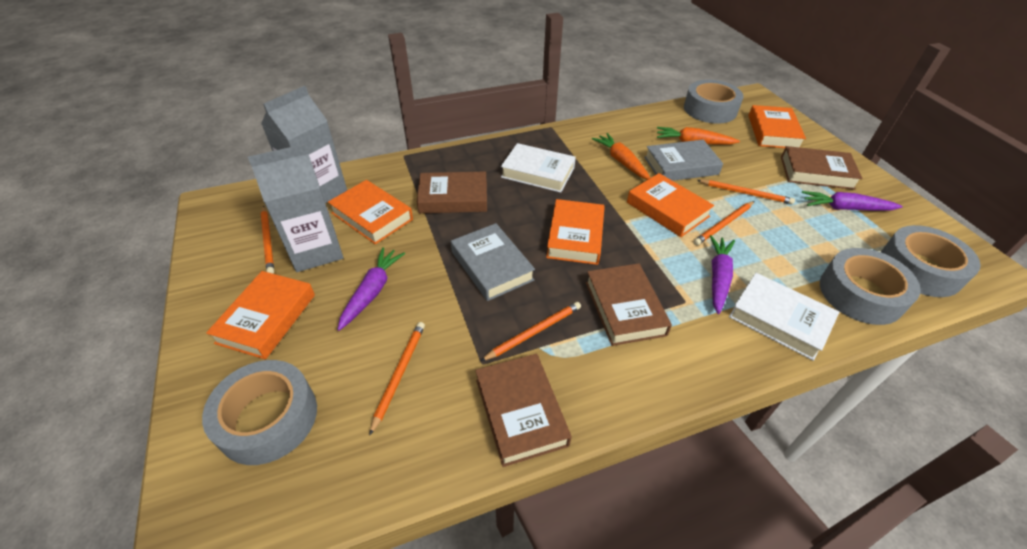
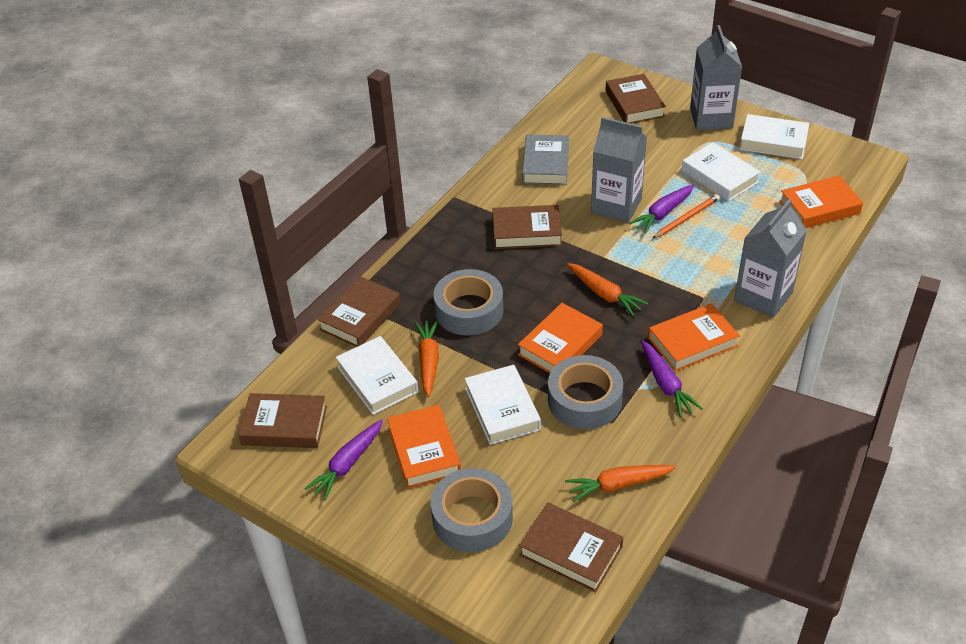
brown book: [417,171,487,213] [475,354,572,467] [586,263,672,346] [781,146,862,190] = 4 -> [238,393,327,448] [317,276,401,347] [493,205,562,249] [519,502,623,592] [605,74,666,124] = 5
grey book: [451,223,535,301] [644,140,723,181] = 2 -> [522,135,569,185] = 1
grey carton: [248,144,343,272] [261,86,347,204] = 2 -> [591,117,647,223] [690,25,742,130] [734,199,807,318] = 3
grey tape: [202,360,317,465] [684,80,743,124] [820,248,921,325] [881,225,981,297] = 4 -> [431,468,513,552] [434,269,503,335] [548,355,623,429] = 3
orange book: [206,271,315,360] [328,180,413,244] [546,199,605,265] [627,173,714,237] [748,105,806,148] = 5 -> [387,405,461,489] [518,303,603,373] [648,303,740,372] [779,176,863,228] = 4
orange carrot: [592,133,650,180] [657,127,740,145] = 2 -> [414,320,439,397] [565,465,676,502] [567,263,648,316] = 3
orange pencil: [261,206,274,274] [369,322,425,436] [481,302,581,361] [693,201,754,245] [697,180,795,204] = 5 -> [653,194,720,238] = 1
white book: [501,143,576,193] [729,273,839,361] = 2 -> [336,336,418,415] [465,365,541,445] [682,142,761,201] [740,114,809,159] = 4

